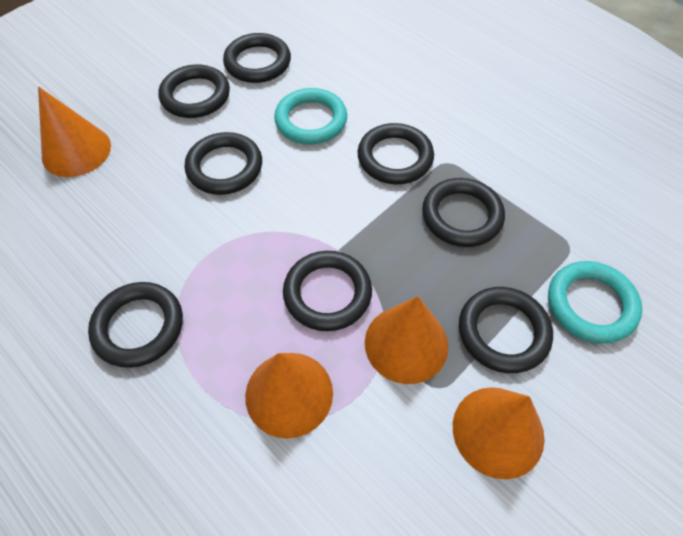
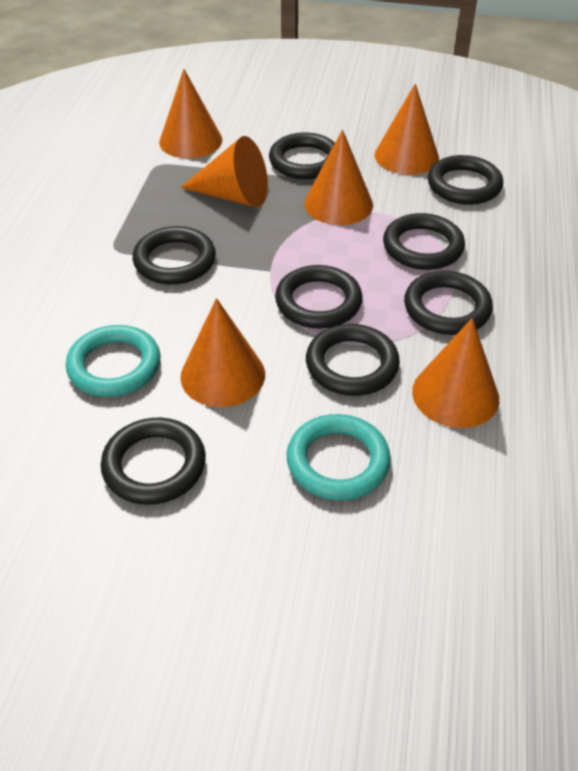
orange cone: [38,86,111,177] [245,353,333,439] [365,296,448,384] [453,387,545,479] = 4 -> [159,69,222,158] [180,136,268,207] [180,298,265,407] [304,130,373,225] [374,83,439,175] [412,318,499,428] = 6

